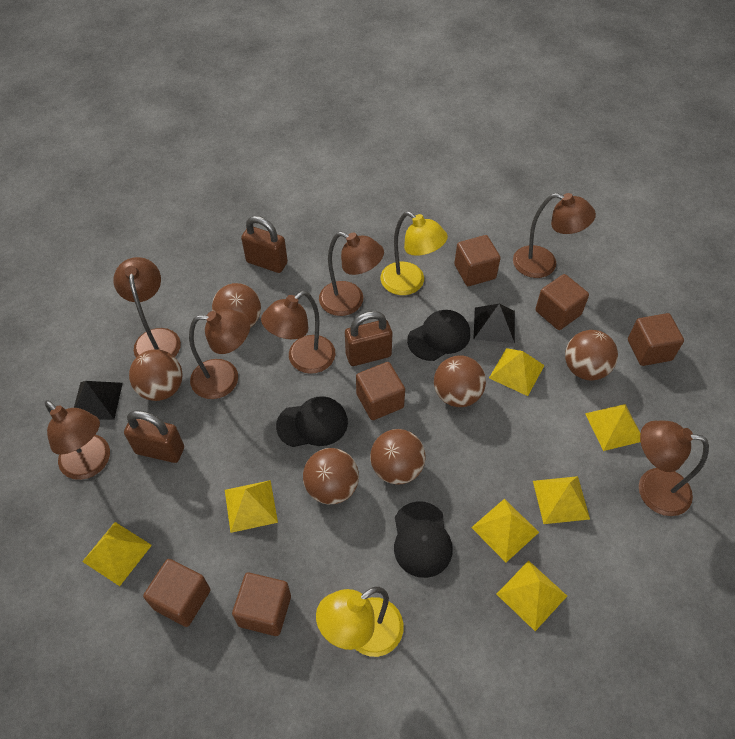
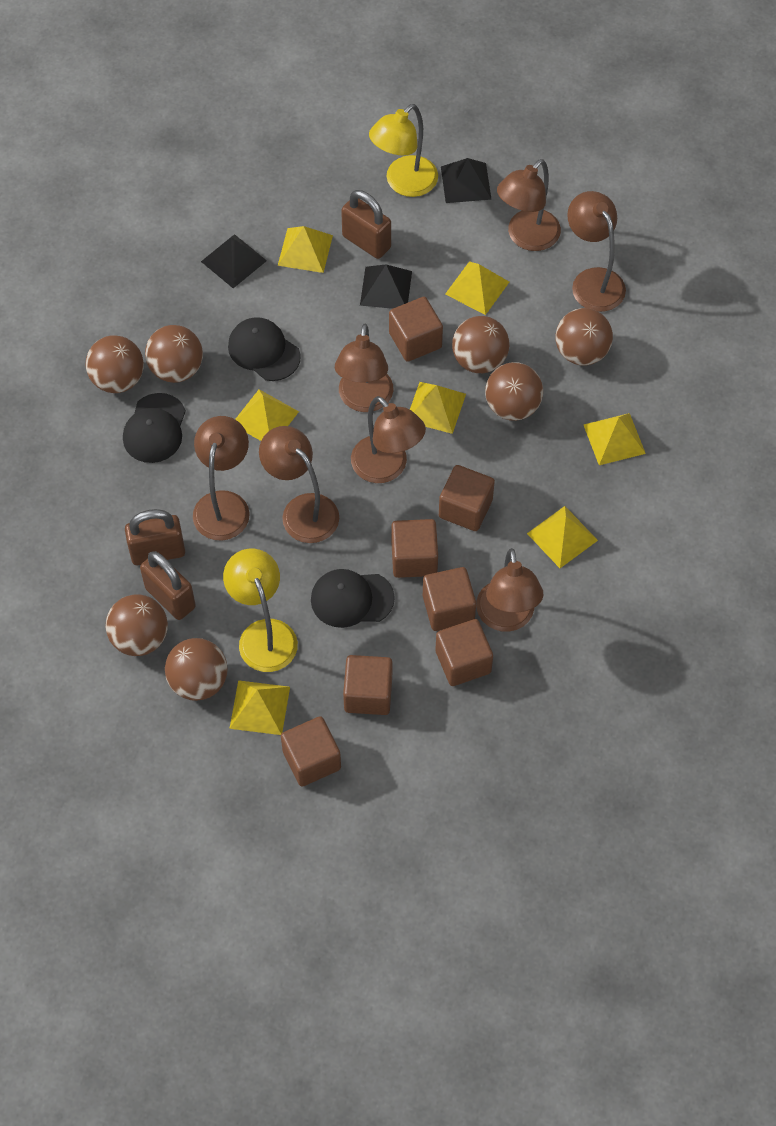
black pyramid: [74,381,123,420] [473,304,515,343] = 2 -> [201,234,267,288] [360,264,412,309] [441,158,492,203] = 3
brown ball: [129,349,183,401] [212,283,261,328] [303,448,359,504] [370,429,426,485] [434,355,486,407] [565,330,618,381] = 6 -> [85,335,144,393] [105,594,168,656] [145,325,203,383] [165,638,228,701] [452,316,509,373] [485,362,543,421] [555,308,613,366] = 7
brown cube: [143,559,210,627] [232,573,291,636] [356,362,405,420] [454,235,501,286] [535,274,589,330] [628,313,684,366] = 6 -> [281,716,341,787] [343,655,392,715] [389,297,443,362] [391,519,438,578] [423,567,476,631] [435,619,493,686] [439,465,495,531] = 7

